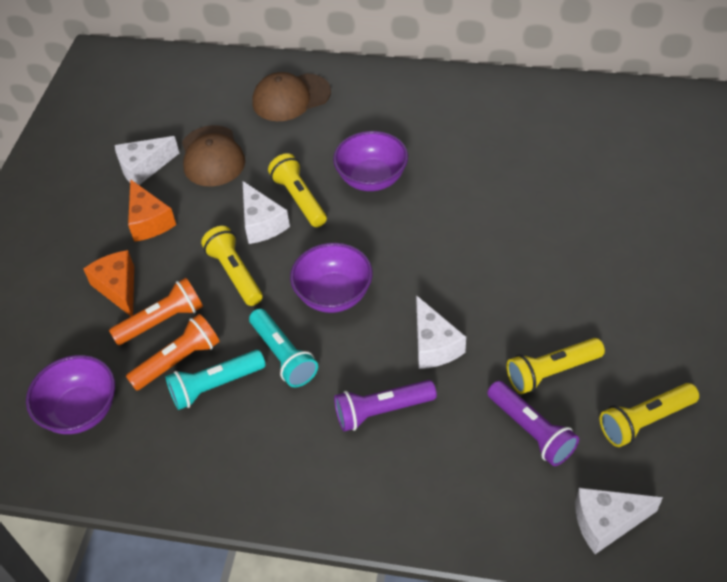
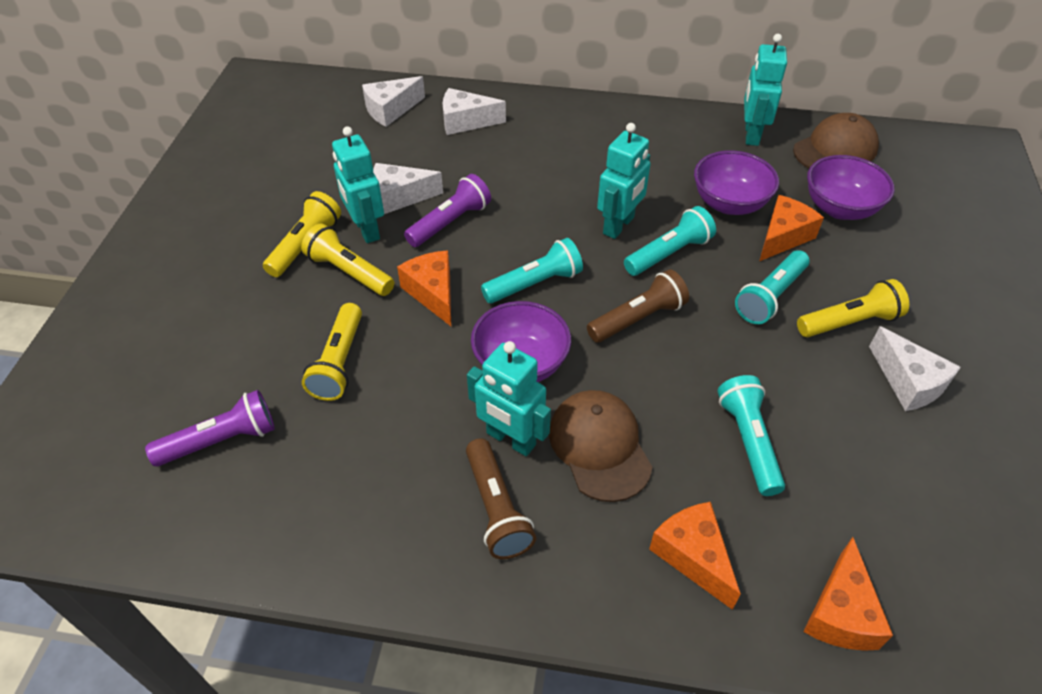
brown flashlight: none = 0 -> [466,438,536,559] [587,269,689,343] = 2
orange cheese: [83,250,134,316] [128,179,176,242] = 2 -> [397,250,451,326] [649,502,741,610] [760,195,824,261] [803,537,893,651] = 4
orange flashlight: [109,278,203,345] [126,314,220,391] = 2 -> none = 0
turquoise flashlight: [165,350,266,410] [249,309,318,387] = 2 -> [481,238,583,303] [624,206,716,276] [718,375,785,496] [735,250,809,324] = 4
turquoise robot: none = 0 -> [332,126,384,243] [467,341,551,456] [597,123,651,239] [744,34,787,146] = 4

